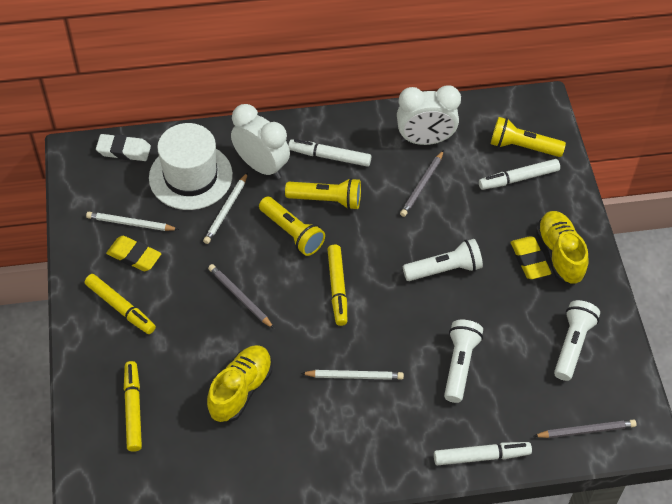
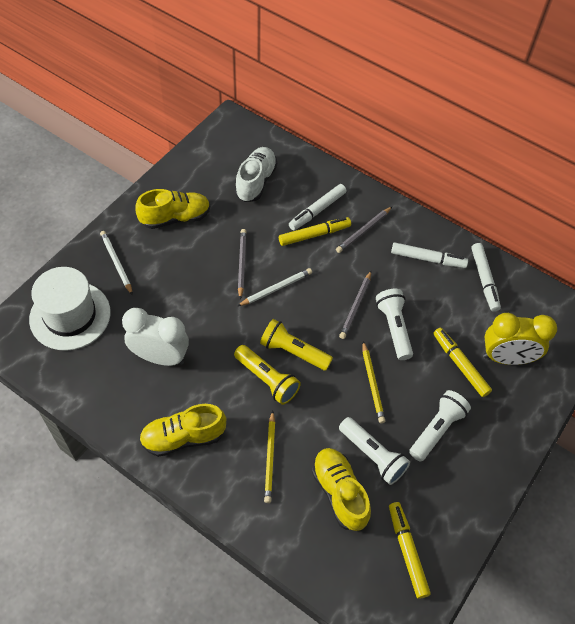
white clock: [231,104,290,179] [397,85,461,145] = 2 -> [122,308,189,366] = 1
white eraser: [96,134,151,161] = 1 -> none = 0
white pencil: [86,212,179,231] [203,173,248,244] [301,370,404,380] = 3 -> [100,231,133,295] [238,268,312,306] = 2
white shoe: none = 0 -> [235,147,277,202] = 1
yellow clock: none = 0 -> [483,313,557,365] = 1
yellow eraser: [106,236,161,271] [511,236,552,279] = 2 -> none = 0
yellow flashlight: [259,196,325,256] [285,178,361,210] [491,117,566,157] = 3 -> [234,345,301,405] [260,319,333,371] = 2
yellow pencil: none = 0 -> [264,410,275,503] [362,341,385,423] = 2
yellow shoe: [207,345,273,422] [536,211,588,284] = 2 -> [135,189,210,229] [139,404,226,457] [312,448,371,531] = 3

